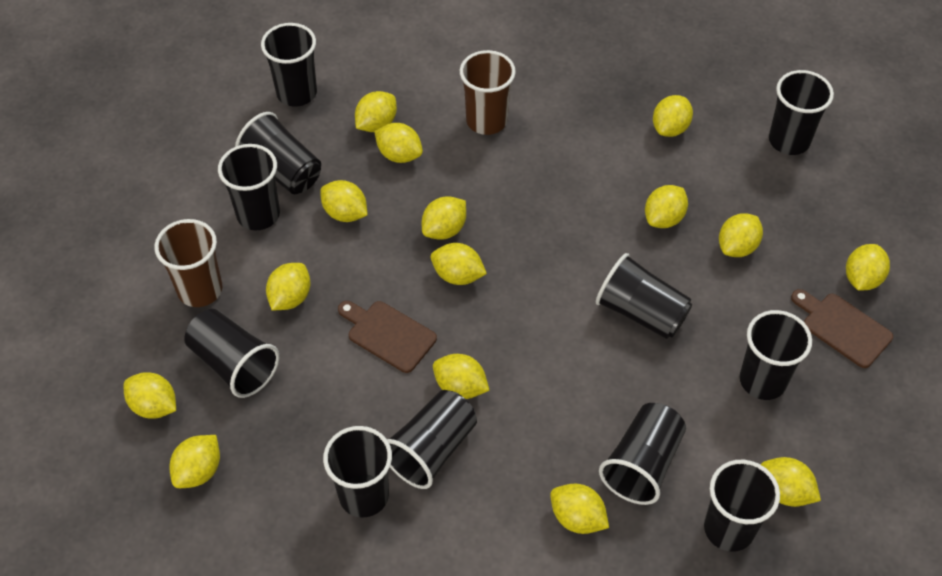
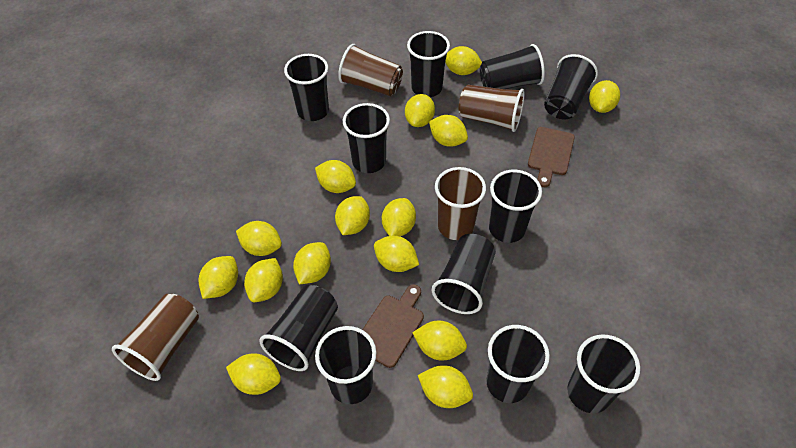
brown cup: [154,219,222,307] [460,50,516,135] = 2 -> [112,294,199,381] [338,44,403,96] [435,167,486,240] [459,85,524,132] = 4

